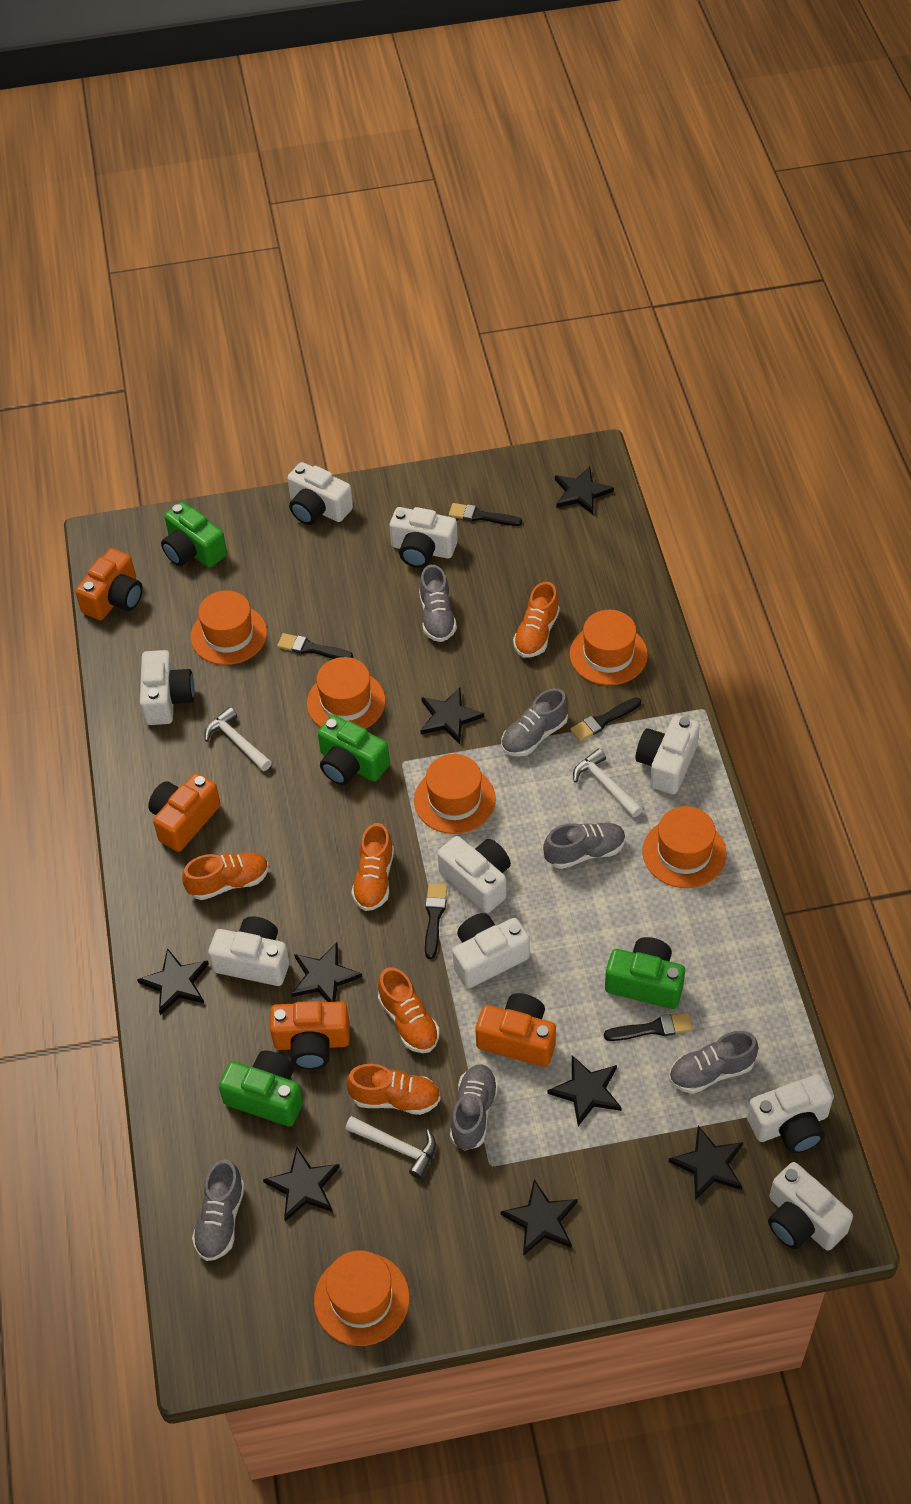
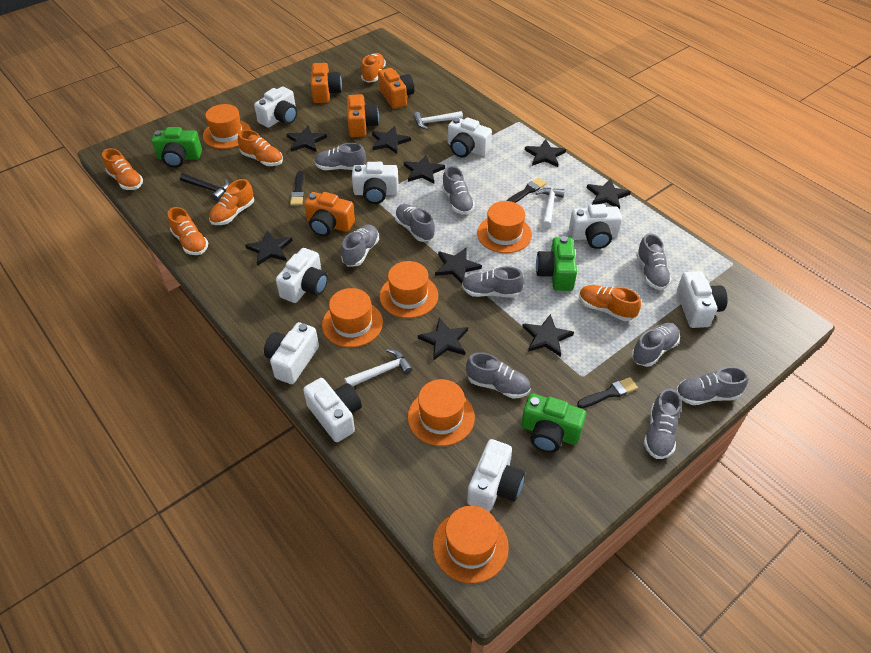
black brush: [277,633,353,659] [425,883,447,959] [449,503,522,526] [570,697,641,741] [604,1012,693,1041] = 5 -> [290,171,304,206] [507,177,547,203] [577,377,638,408] = 3
black hammer: none = 0 -> [180,173,229,201] = 1
black star: [137,948,209,1015] [263,1147,340,1221] [291,943,362,1002] [420,688,484,744] [501,1180,578,1256] [547,1055,622,1126] [555,466,614,515] [668,1126,743,1200] = 8 -> [245,230,293,266] [286,126,327,152] [372,126,411,154] [404,155,445,184] [418,317,468,361] [435,247,482,284] [522,314,574,357] [525,139,566,167] [587,178,631,210] = 9
green camera: [161,502,227,568] [219,1050,303,1127] [318,715,390,785] [605,937,685,1009] = 4 -> [152,127,202,168] [521,393,586,453] [536,236,577,291] = 3
grey shoe: [192,1159,245,1261] [419,565,457,642] [450,1064,499,1151] [501,688,568,757] [543,823,626,869] [669,1031,759,1094] = 6 -> [315,143,366,170] [341,224,379,267] [395,204,435,242] [442,166,475,215] [462,266,524,298] [466,352,530,399] [632,323,680,367] [636,233,672,290] [644,388,681,459] [676,367,748,405] = 10
orange shoe: [182,852,269,900] [346,1064,441,1115] [351,823,394,911] [378,967,440,1053] [513,582,560,658] = 5 -> [102,148,143,190] [168,207,208,255] [209,179,254,225] [238,130,283,166] [361,53,386,83] [579,285,641,321] = 6

